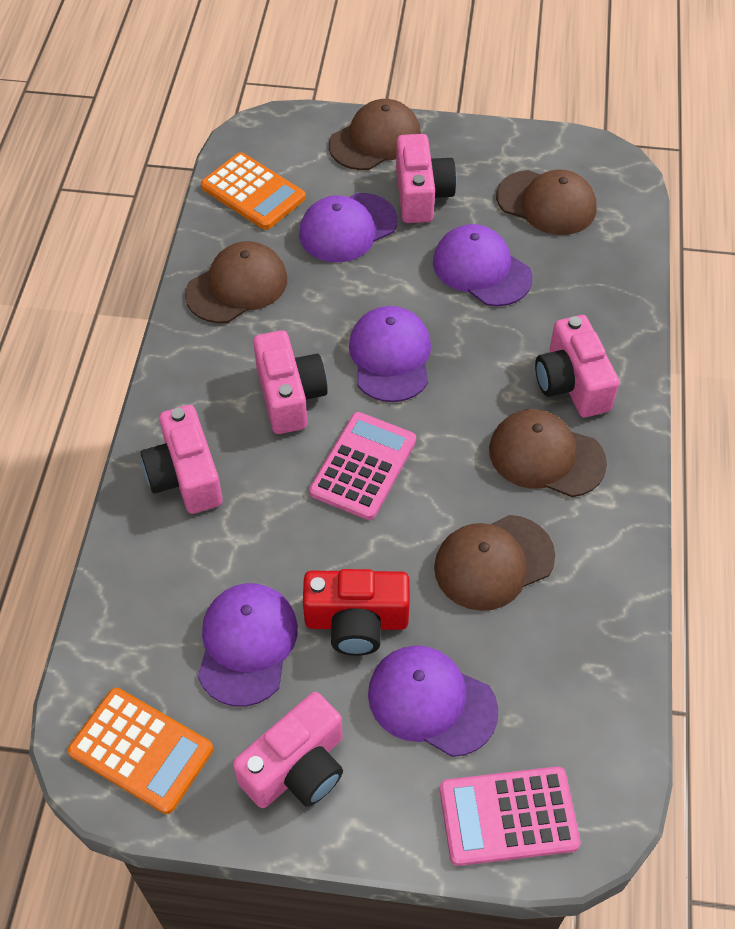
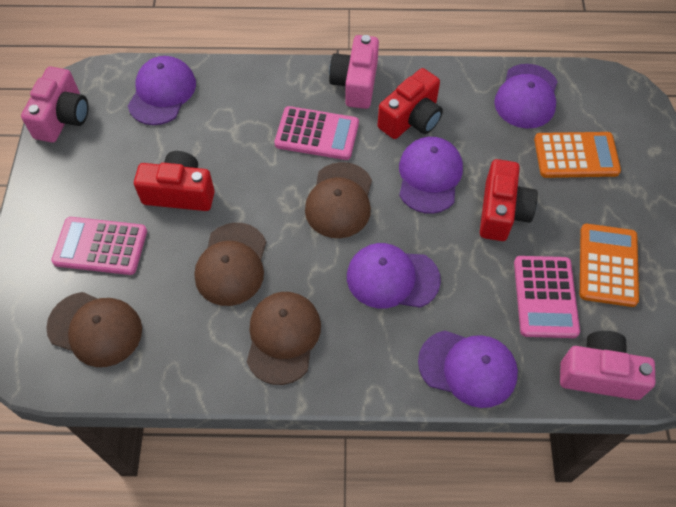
brown cap: [185,241,287,323] [329,99,421,170] [434,515,555,611] [489,409,607,497] [496,169,597,235] = 5 -> [46,292,142,367] [194,223,266,306] [247,292,321,385] [305,162,372,238] = 4
pink calculator: [309,412,416,520] [440,767,580,866] = 2 -> [51,217,147,275] [274,106,359,160] [514,256,580,338] = 3
pink camera: [141,405,223,514] [233,692,343,808] [253,330,328,434] [396,134,456,223] [535,315,619,417] = 5 -> [21,66,88,143] [329,35,379,109] [560,331,655,400] = 3
red camera: [303,569,410,656] = 1 -> [134,151,215,211] [378,68,443,139] [480,159,538,241] = 3

